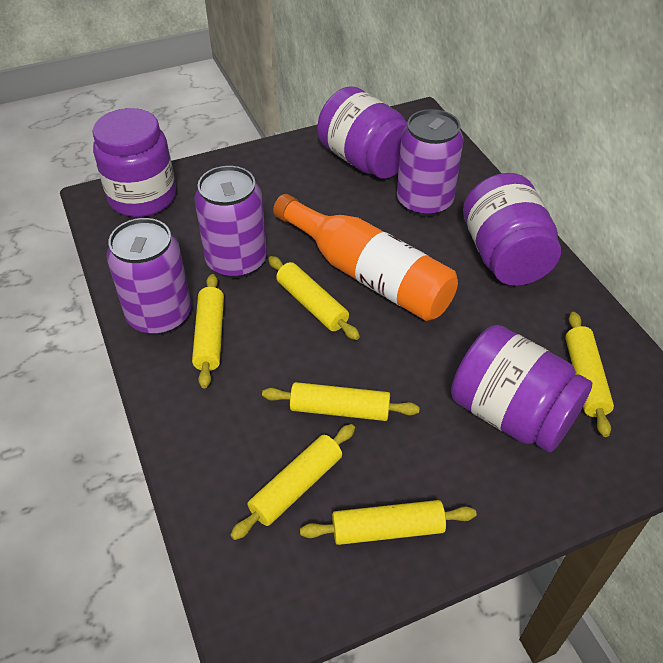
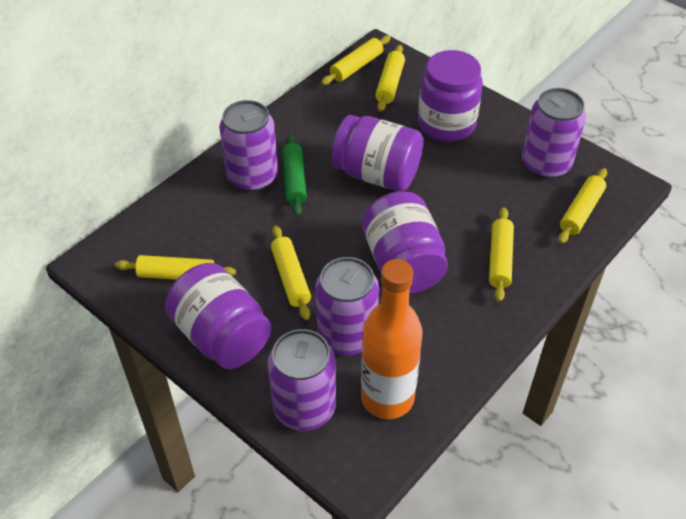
green rolling pin: none = 0 -> [282,134,307,216] = 1
purple can: [106,218,191,335] [194,166,267,278] [397,109,463,217] = 3 -> [219,100,278,192] [268,329,336,431] [315,257,379,355] [522,88,586,179] = 4

